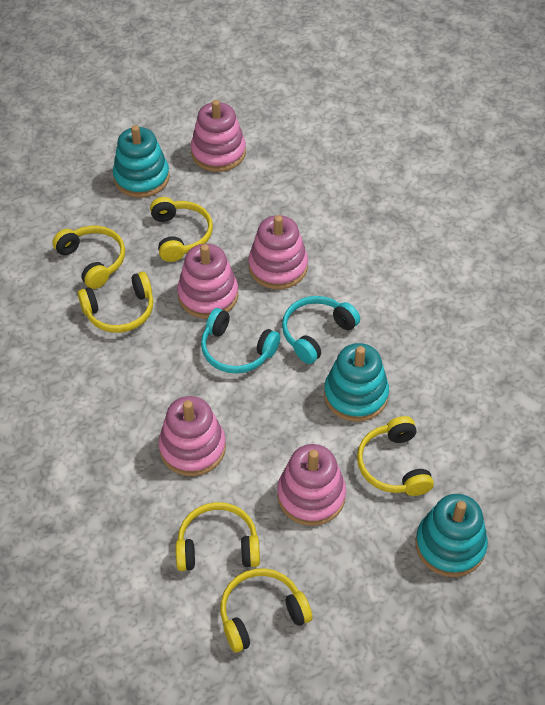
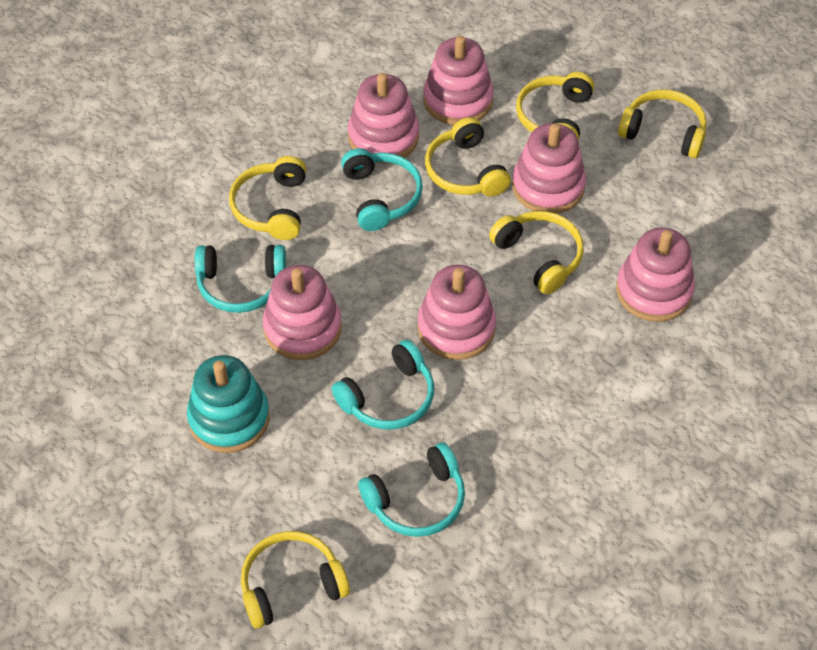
pink stacking toy: [158,396,226,476] [177,244,238,319] [191,100,246,172] [248,215,308,289] [277,444,346,526] = 5 -> [263,265,342,360] [348,73,419,163] [417,265,496,360] [423,36,494,125] [512,123,586,214] [616,228,695,322] = 6
turquoise headphones: [201,308,280,374] [282,296,360,364] = 2 -> [195,245,286,313] [332,340,434,429] [341,148,423,231] [358,443,465,537] = 4
turquoise stacking toy: [113,125,170,198] [324,343,389,422] [416,494,488,577] = 3 -> [187,355,270,453] = 1

